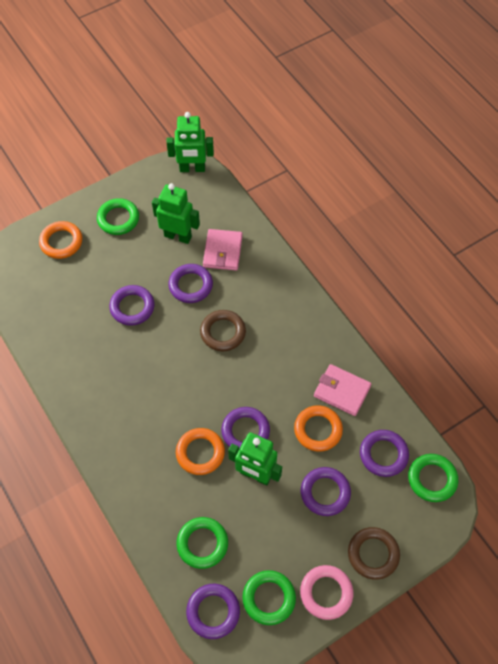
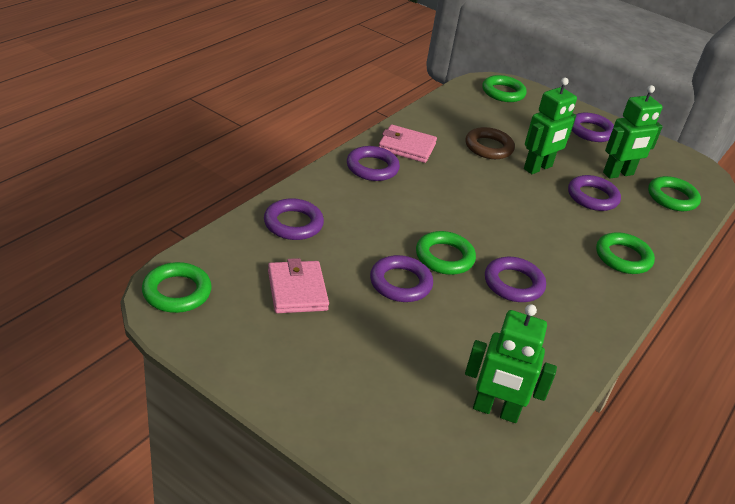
brown ring: [200,310,246,351] [348,527,400,580] = 2 -> [465,127,515,159] = 1
green ring: [97,198,139,235] [177,517,228,569] [242,570,296,625] [408,454,458,502] = 4 -> [142,262,212,313] [416,231,476,275] [482,75,527,102] [596,232,655,274] [648,176,701,211] = 5
orange ring: [39,221,82,259] [176,428,225,475] [294,405,343,452] = 3 -> none = 0
pink ring: [300,565,353,620] = 1 -> none = 0

